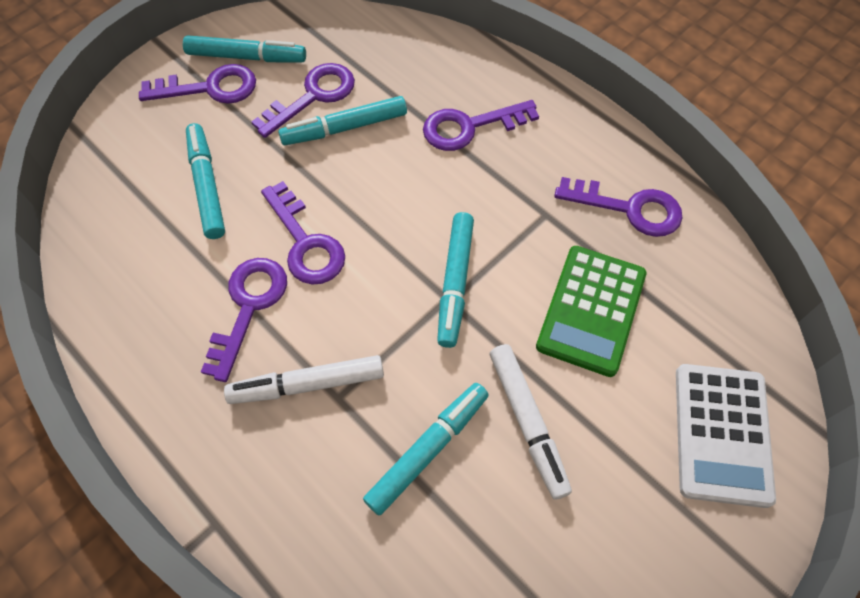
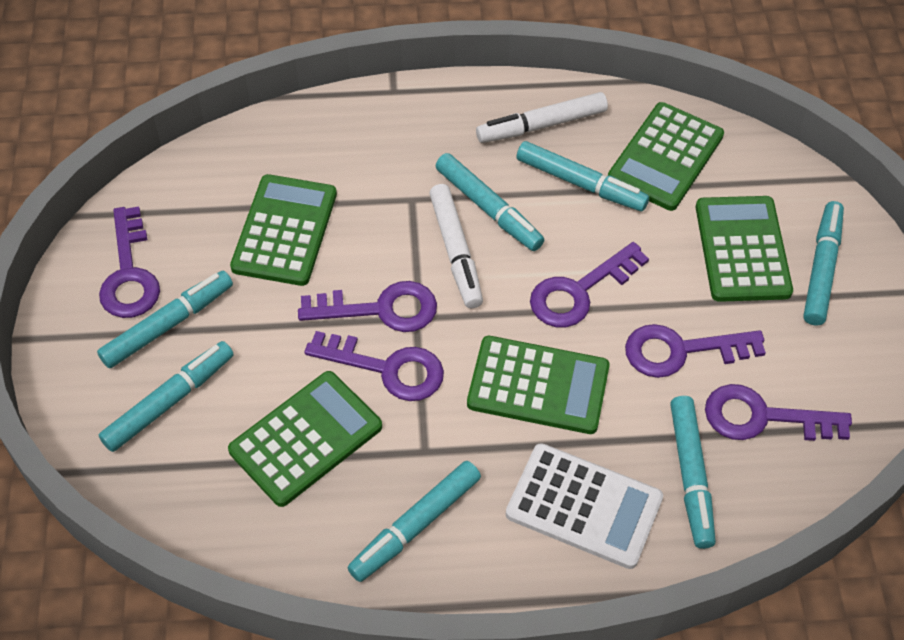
green calculator: [536,246,646,377] = 1 -> [228,371,382,507] [230,174,337,286] [467,336,610,434] [608,102,724,211] [696,196,793,302] = 5
turquoise marker: [183,35,306,62] [186,123,225,239] [278,96,407,145] [363,383,489,516] [437,212,474,348] = 5 -> [97,271,233,368] [99,341,234,452] [348,461,481,582] [436,153,544,251] [517,141,649,211] [670,396,716,549] [803,201,844,326] = 7

